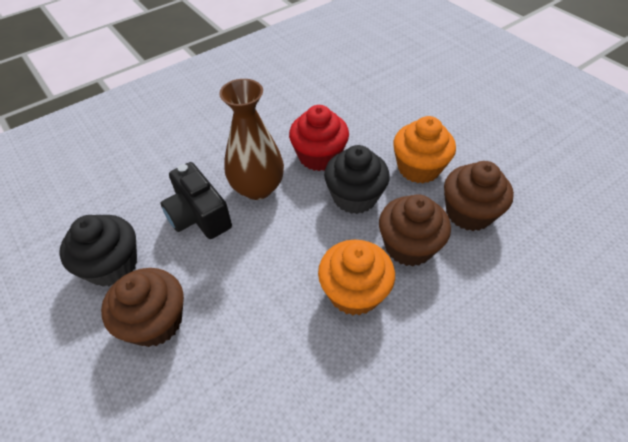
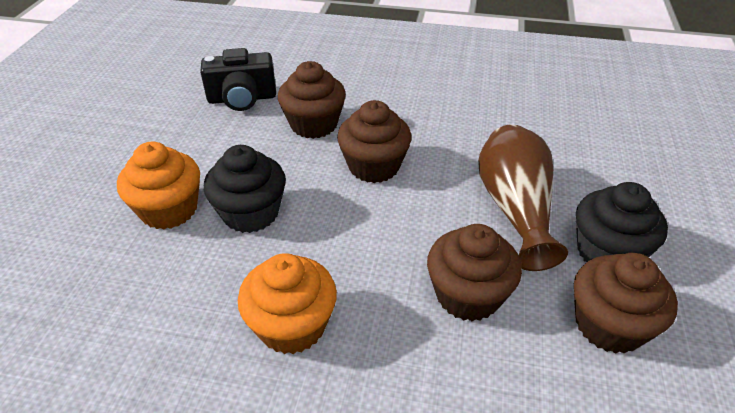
brown cupcake: [101,268,184,347] [379,194,451,266] [444,161,514,231] = 3 -> [278,61,346,139] [337,100,412,183] [427,224,522,321] [574,253,678,354] = 4
red cupcake: [289,105,349,171] = 1 -> none = 0

